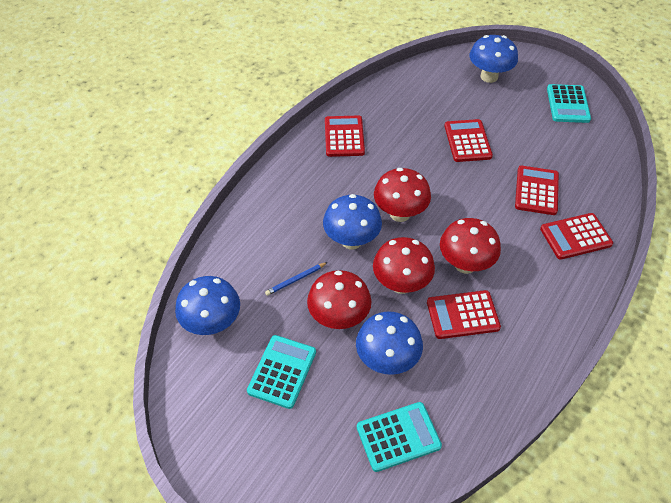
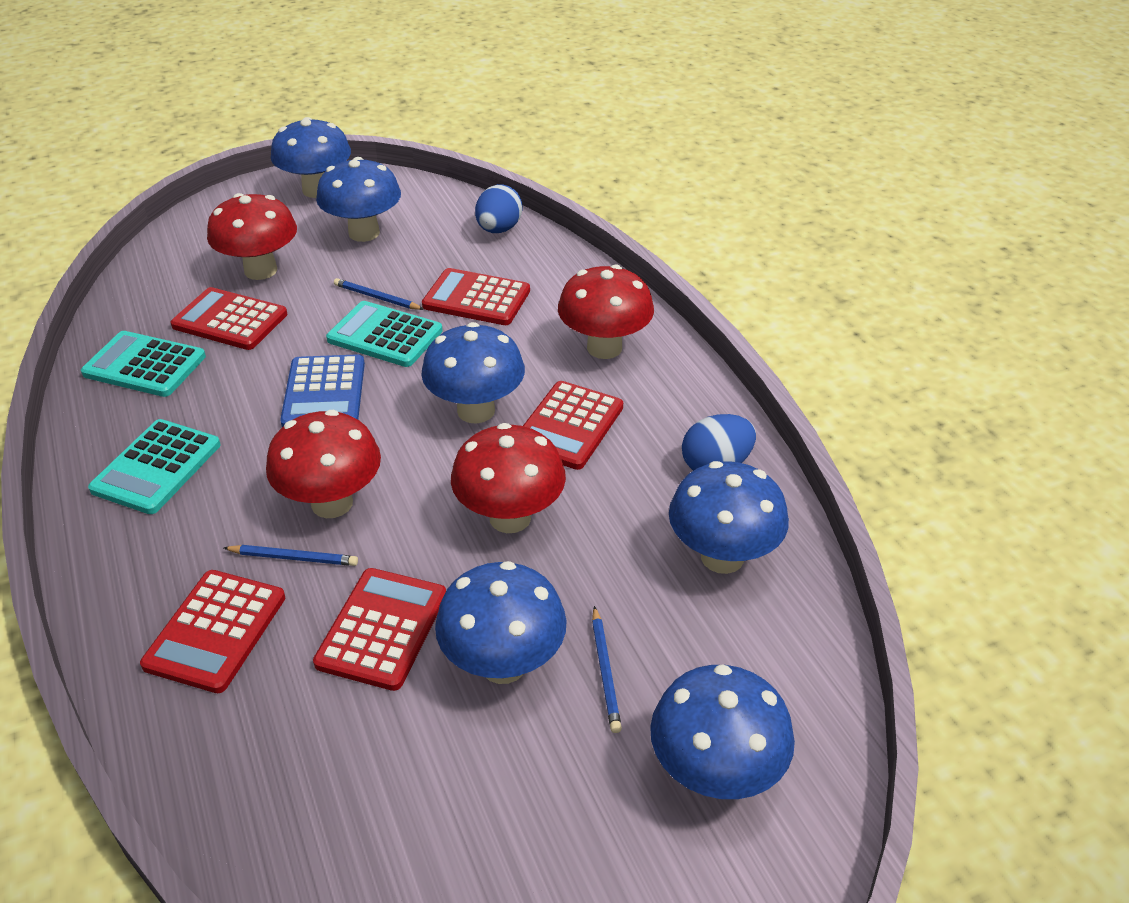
blue calculator: none = 0 -> [280,354,365,427] = 1
blue egg: none = 0 -> [475,184,523,233] [682,414,756,471] = 2
blue mushroom: [175,276,240,335] [323,194,382,249] [356,311,423,375] [469,35,518,83] = 4 -> [271,117,351,198] [316,157,401,242] [421,322,525,423] [435,561,567,684] [650,664,795,799] [669,461,789,574] = 6
blue pencil: [265,262,328,296] = 1 -> [224,545,358,566] [334,278,424,310] [592,606,622,733] = 3

